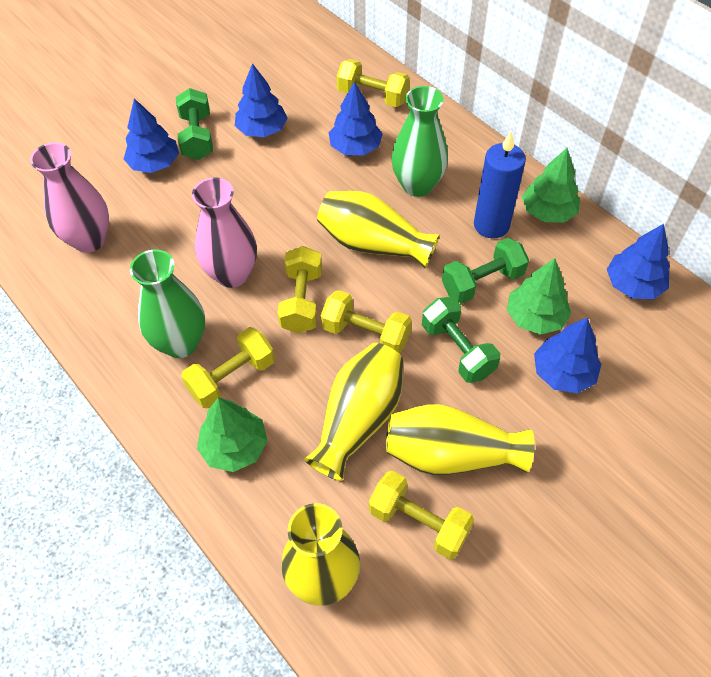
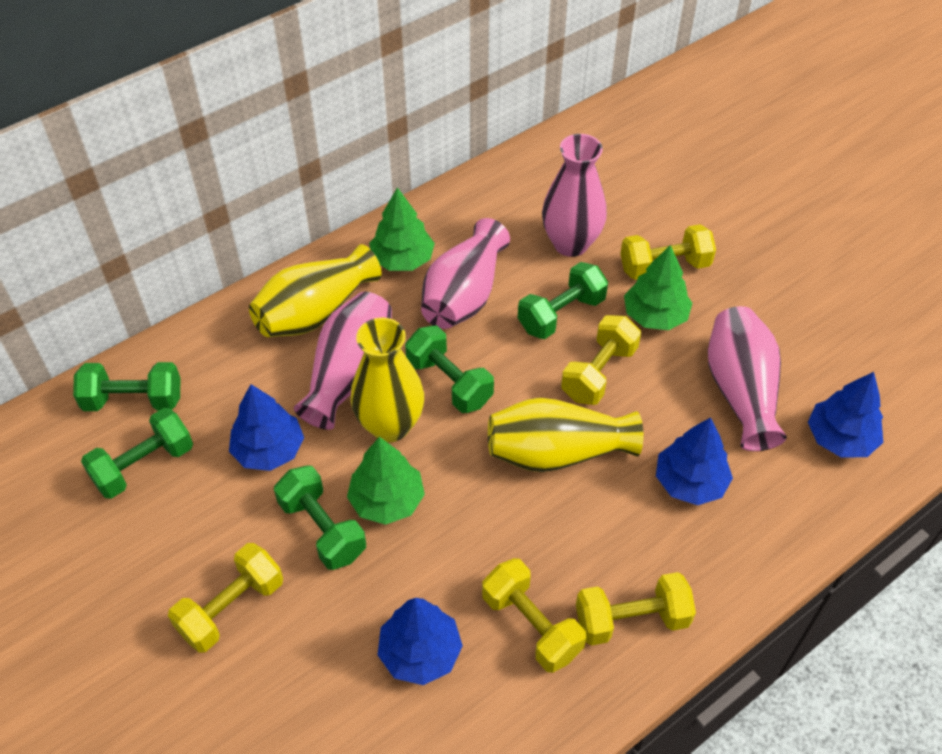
blue candle: [474,131,526,238] = 1 -> none = 0
blue tree: [124,98,179,173] [235,63,288,137] [329,81,383,155] [534,318,602,393] [607,224,670,299] = 5 -> [229,384,304,471] [378,598,463,685] [656,417,733,505] [808,372,883,458] = 4
green dumbbell: [176,88,213,160] [422,297,500,383] [442,238,529,303] = 3 -> [73,362,181,411] [81,408,193,499] [274,465,366,570] [405,325,494,413] [518,262,608,339] = 5
green vase: [130,250,205,358] [391,86,448,197] = 2 -> none = 0
pink vase: [30,143,109,253] [192,178,257,288] = 2 -> [294,292,392,430] [421,218,510,329] [542,134,607,257] [708,306,787,451] = 4
yellow vase: [282,503,360,606] [304,343,403,481] [317,191,440,268] [386,404,535,475] = 4 -> [249,244,382,337] [351,318,424,442] [488,398,643,472] = 3

